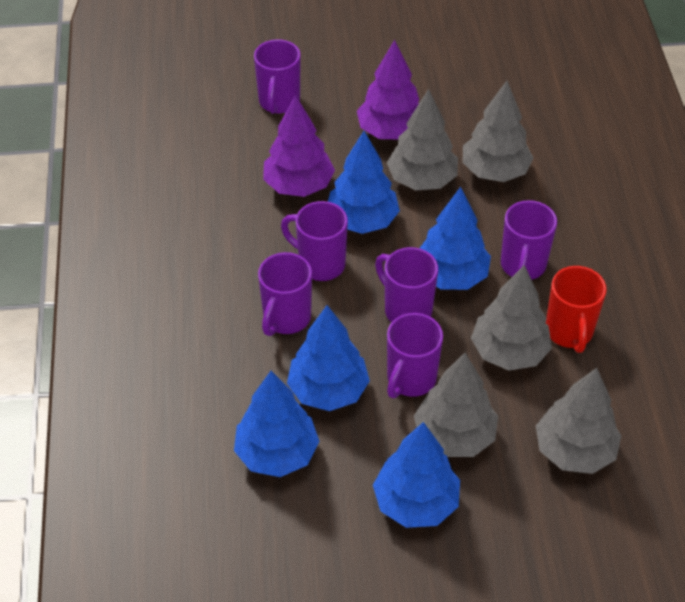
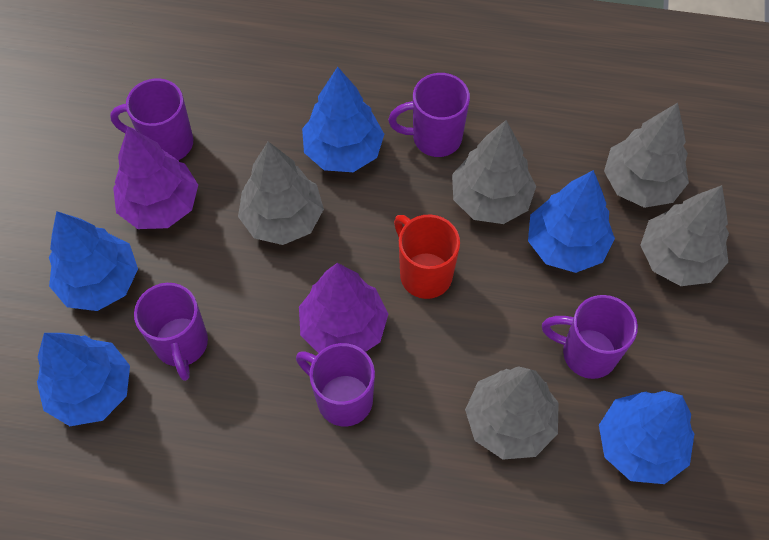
purple mug: [254,39,301,114] [258,252,312,336] [281,201,348,281] [375,247,438,323] [387,313,443,398] [501,200,557,280] = 6 -> [110,78,193,160] [134,283,208,381] [296,343,375,427] [388,73,470,157] [542,295,638,379] = 5

